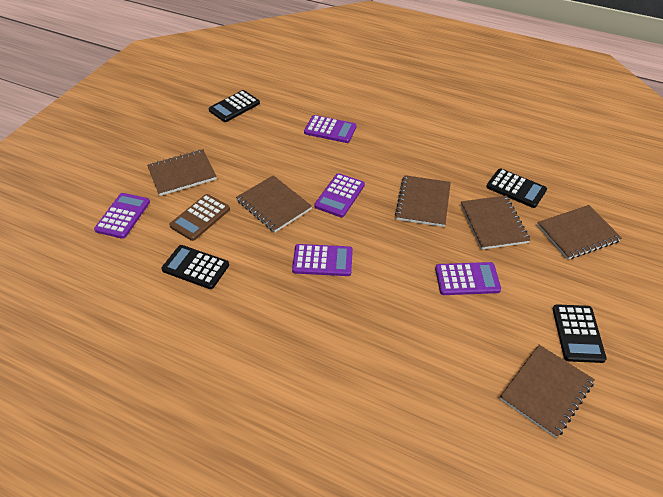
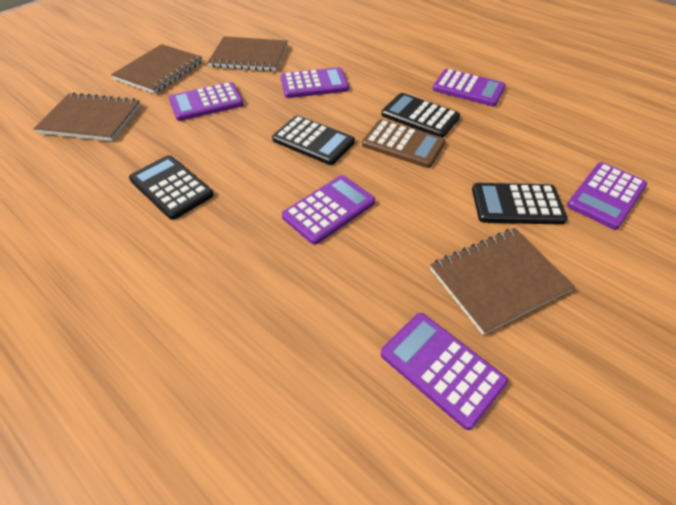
brown notebook: [147,149,217,196] [236,175,312,232] [395,175,451,227] [461,195,530,250] [500,345,595,438] [537,205,622,260] = 6 -> [34,92,141,141] [111,44,202,94] [208,36,287,71] [430,228,575,335] = 4
purple calculator: [94,193,150,239] [292,244,353,276] [304,115,357,143] [314,173,365,217] [435,262,501,295] = 5 -> [169,82,244,121] [281,67,349,98] [282,175,375,245] [381,313,508,430] [432,69,506,107] [567,162,647,230] = 6

